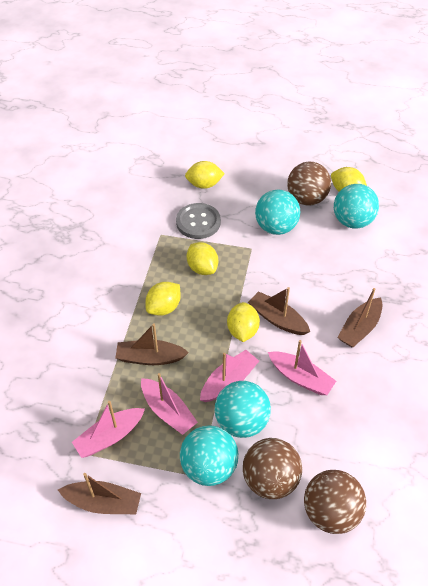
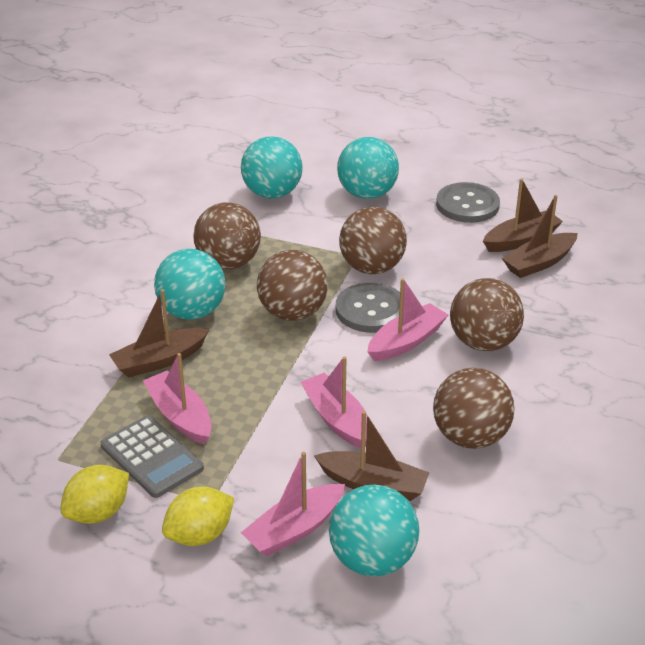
brown ball: [243,438,302,499] [287,162,331,205] [304,470,366,534] = 3 -> [193,202,261,270] [257,250,328,321] [339,207,407,274] [433,368,515,449] [450,278,524,351] = 5
grey button: [176,203,221,239] = 1 -> [336,283,400,333] [436,182,500,223] = 2
grey calculator: none = 0 -> [101,416,204,498] = 1
yellow lemon: [145,282,181,316] [185,161,225,189] [186,242,218,275] [227,302,260,342] [331,167,367,192] = 5 -> [60,465,129,524] [162,487,234,546] = 2

